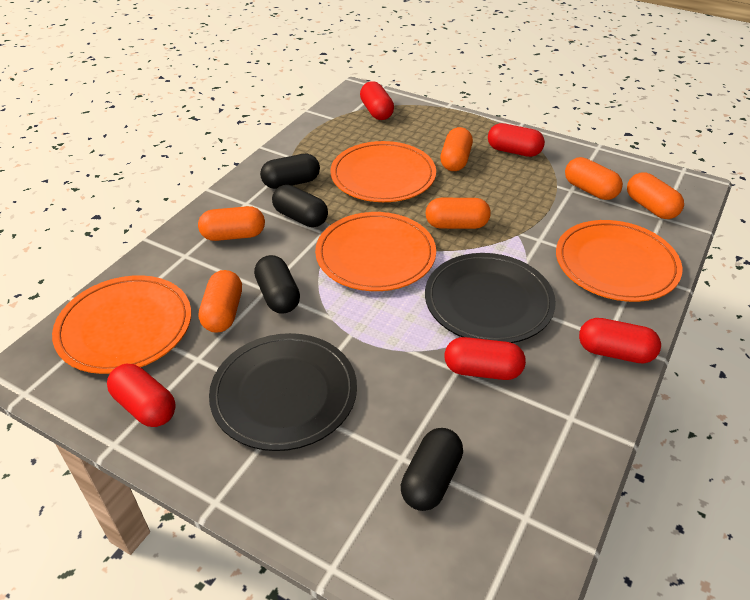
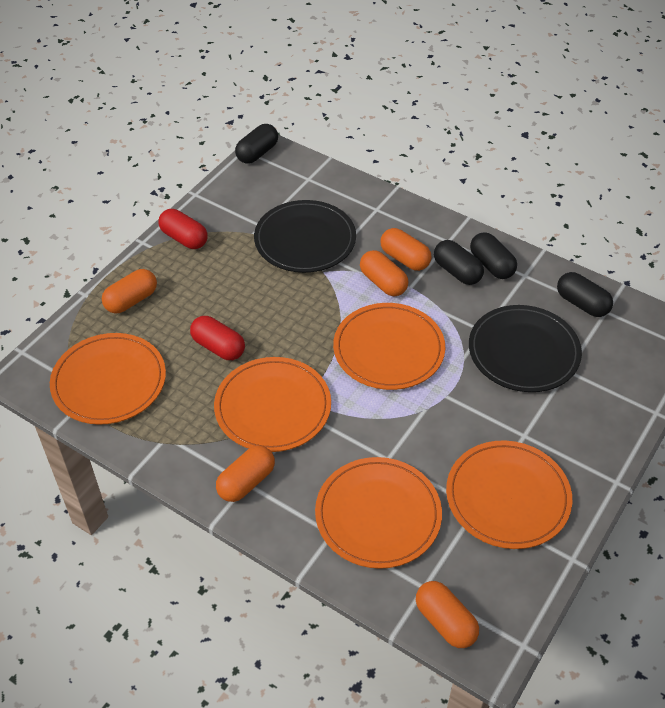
orange capsule: [198,206,265,241] [199,270,242,333] [426,198,491,229] [440,127,473,171] [565,157,623,200] [627,172,684,219] = 6 -> [102,269,157,313] [216,445,275,502] [360,250,408,296] [380,228,432,271] [416,581,479,648] = 5
orange plate: [52,275,191,374] [315,212,436,291] [330,141,436,202] [556,220,682,302] = 4 -> [50,333,166,425] [214,357,331,452] [315,457,442,569] [333,303,445,390] [446,441,572,549] = 5
red capsule: [107,364,176,427] [360,81,394,120] [444,337,526,380] [488,123,545,157] [579,318,661,363] = 5 -> [159,209,207,249] [190,316,245,360] = 2

